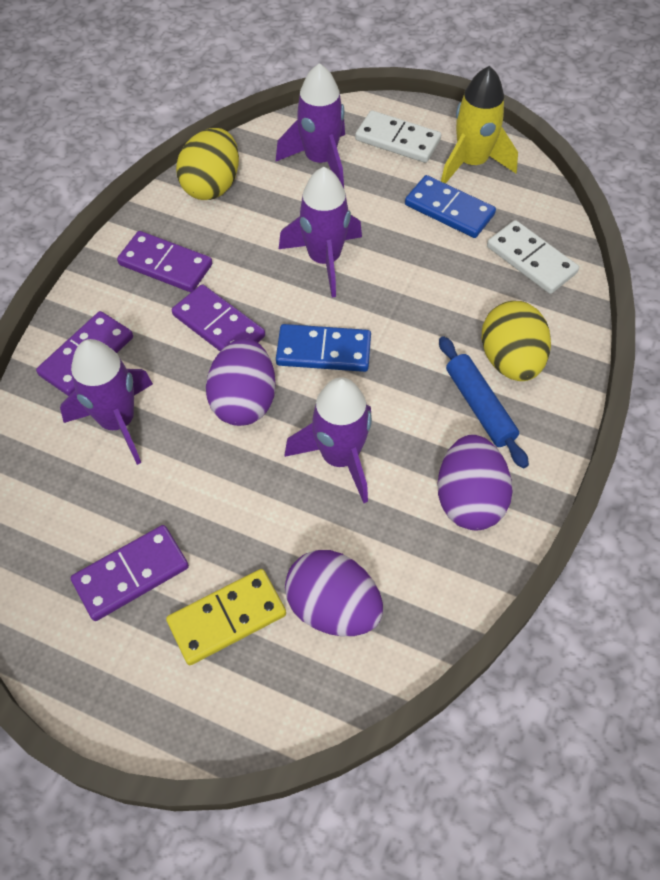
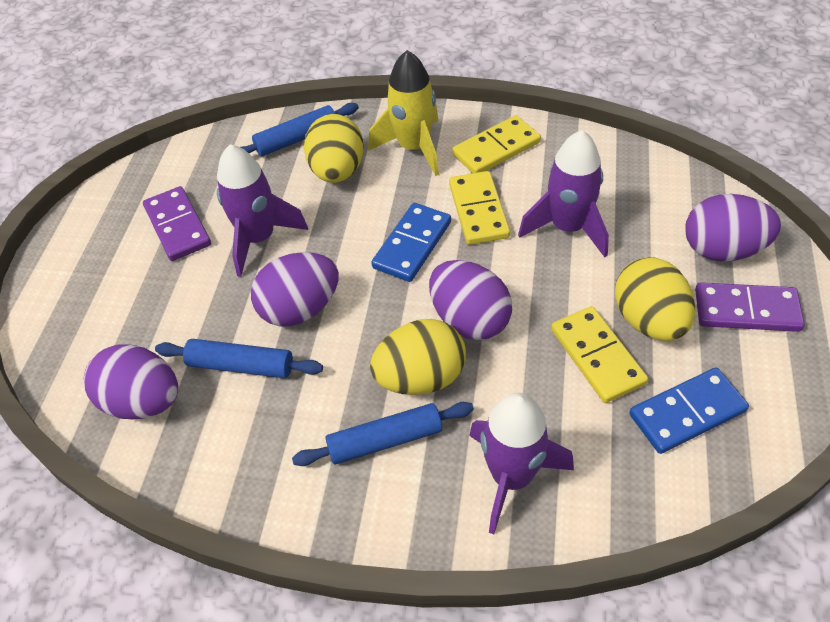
blue rolling pin: [439,336,529,468] = 1 -> [155,339,323,378] [241,103,359,156] [292,402,474,466] = 3
purple domino: [36,311,133,396] [71,525,189,621] [117,231,212,292] [172,284,265,351] = 4 -> [143,186,211,261] [695,282,805,332] = 2
purple egg: [206,338,276,426] [285,550,383,636] [437,435,513,530] = 3 -> [84,344,178,419] [251,252,339,326] [429,260,512,340] [685,194,781,262] = 4
purple rocket: [60,339,153,465] [276,63,345,188] [279,167,362,298] [284,377,372,503] = 4 -> [217,144,308,277] [469,393,574,534] [518,130,609,257] = 3
white domino: [355,110,441,163] [487,220,579,294] = 2 -> none = 0
yellow domino: [166,569,286,665] = 1 -> [449,171,510,245] [452,115,541,173] [551,306,648,403] = 3
yellow egg: [176,128,239,200] [482,301,551,381] = 2 -> [304,114,364,183] [370,319,466,395] [615,257,695,341] = 3

